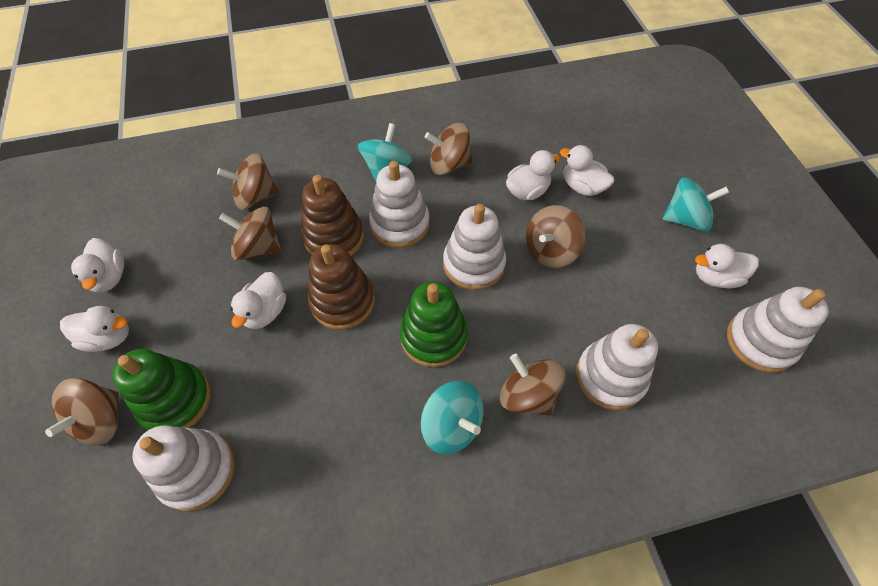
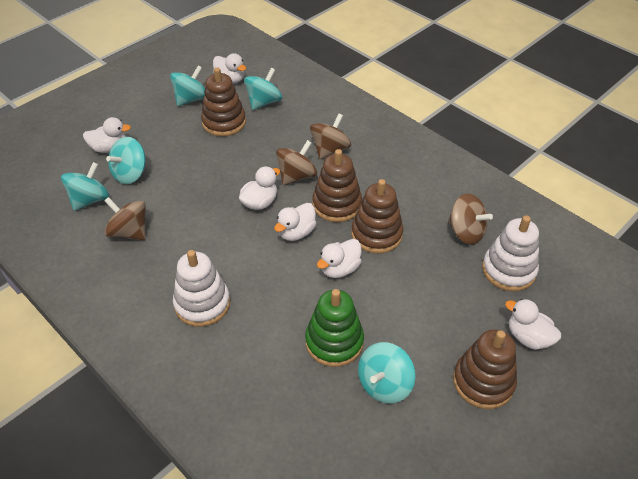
brown spinning top: [45,378,119,446] [217,153,279,210] [219,207,281,260] [425,123,472,175] [500,354,566,416] [526,205,586,268] = 6 -> [104,197,146,240] [276,140,317,185] [310,114,351,159] [448,194,493,245] = 4
brown stacking toy: [301,175,364,256] [308,244,375,330] = 2 -> [201,68,246,137] [312,149,362,222] [351,179,403,254] [453,329,517,409] = 4
green stacking toy: [112,349,211,430] [400,281,468,367] = 2 -> [305,289,364,367] = 1
turquoise spinning top: [358,123,413,181] [421,381,484,454] [662,177,729,232] = 3 -> [61,162,109,211] [106,137,146,184] [170,65,205,106] [244,68,282,110] [358,342,415,404] = 5
white stacking toy: [133,426,235,511] [369,161,430,248] [443,204,506,290] [576,324,658,410] [727,287,829,372] = 5 -> [173,250,230,327] [482,216,539,291] = 2

